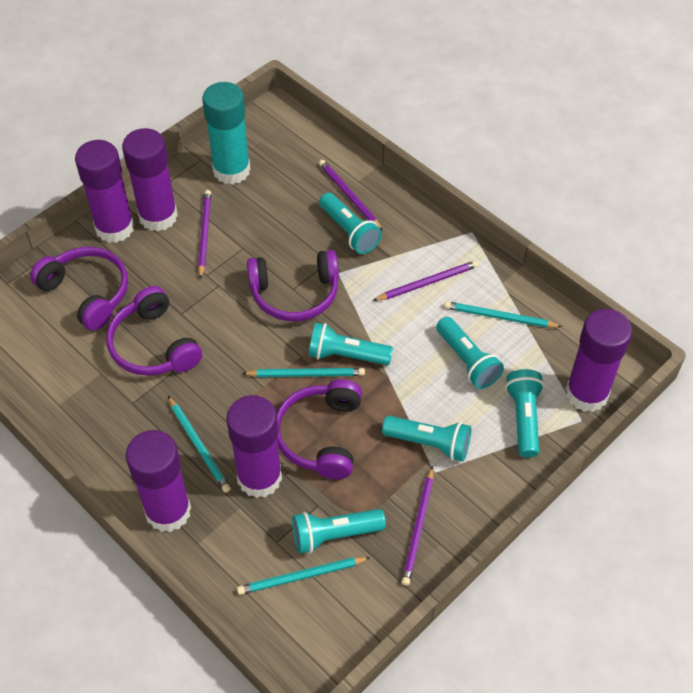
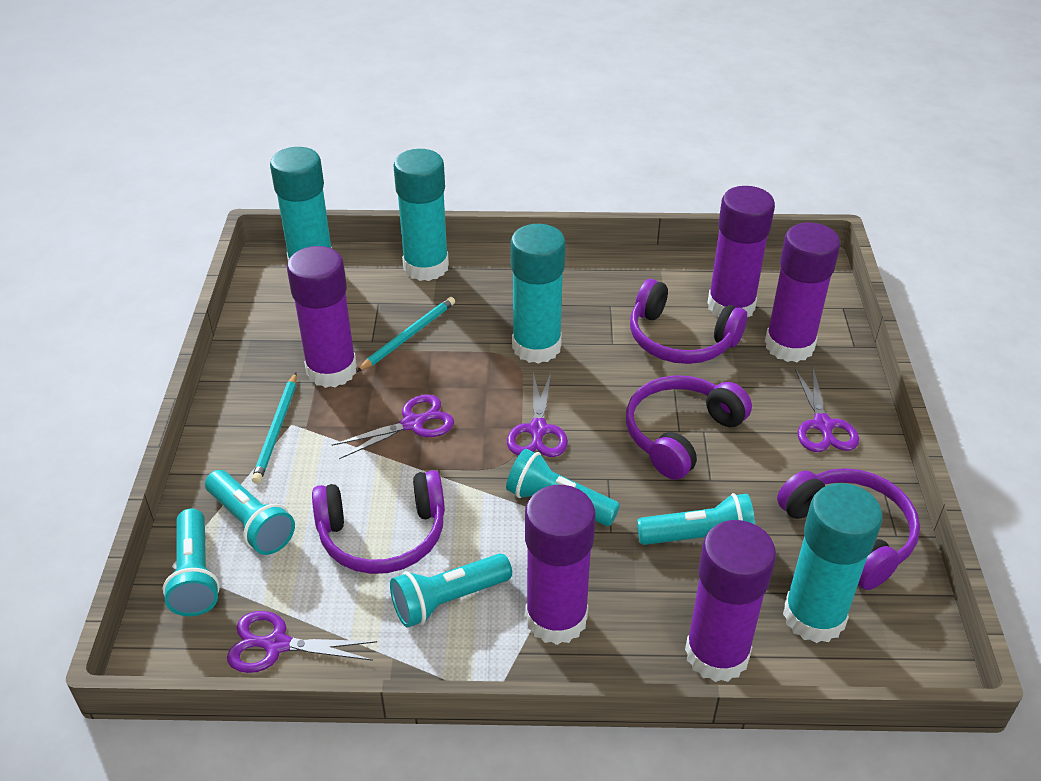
purple pencil: [198,190,211,279] [319,160,383,231] [373,260,478,301] [401,466,433,586] = 4 -> none = 0
purple scissors: none = 0 -> [227,611,377,673] [332,394,454,459] [507,372,568,457] [795,368,859,452] = 4
turquoise flashlight: [292,509,386,554] [308,323,393,365] [319,193,382,254] [382,416,471,461] [436,317,504,389] [505,369,544,457] = 6 -> [163,509,220,616] [205,470,295,555] [390,554,512,628] [506,449,620,526] [637,493,755,545] = 5
turquoise glue stick: [202,82,250,185] = 1 -> [270,147,332,261] [393,149,449,281] [511,224,566,364] [783,483,883,643] = 4
turquoise pencil: [168,396,231,493] [237,557,371,595] [242,368,365,377] [444,301,562,328] = 4 -> [252,373,297,484] [357,297,455,372] = 2

